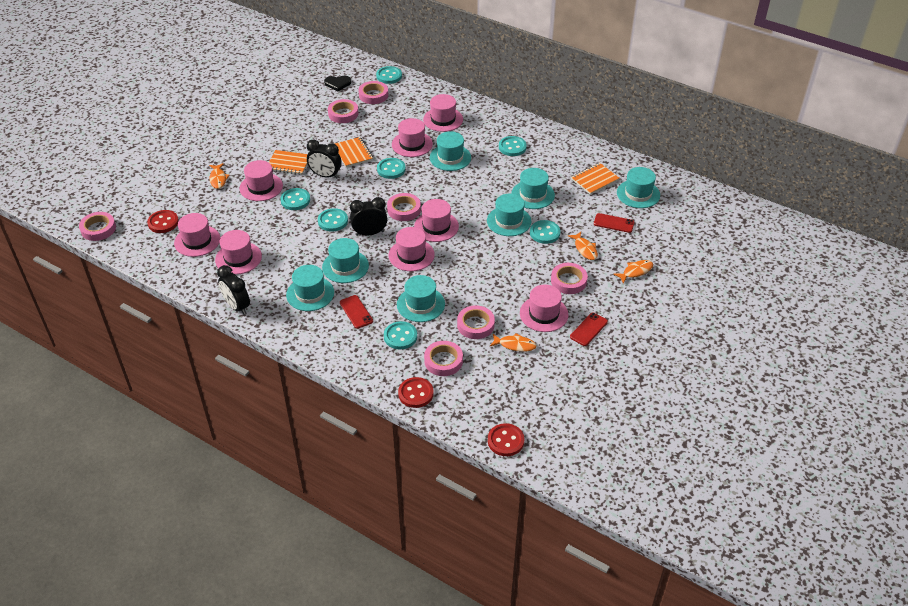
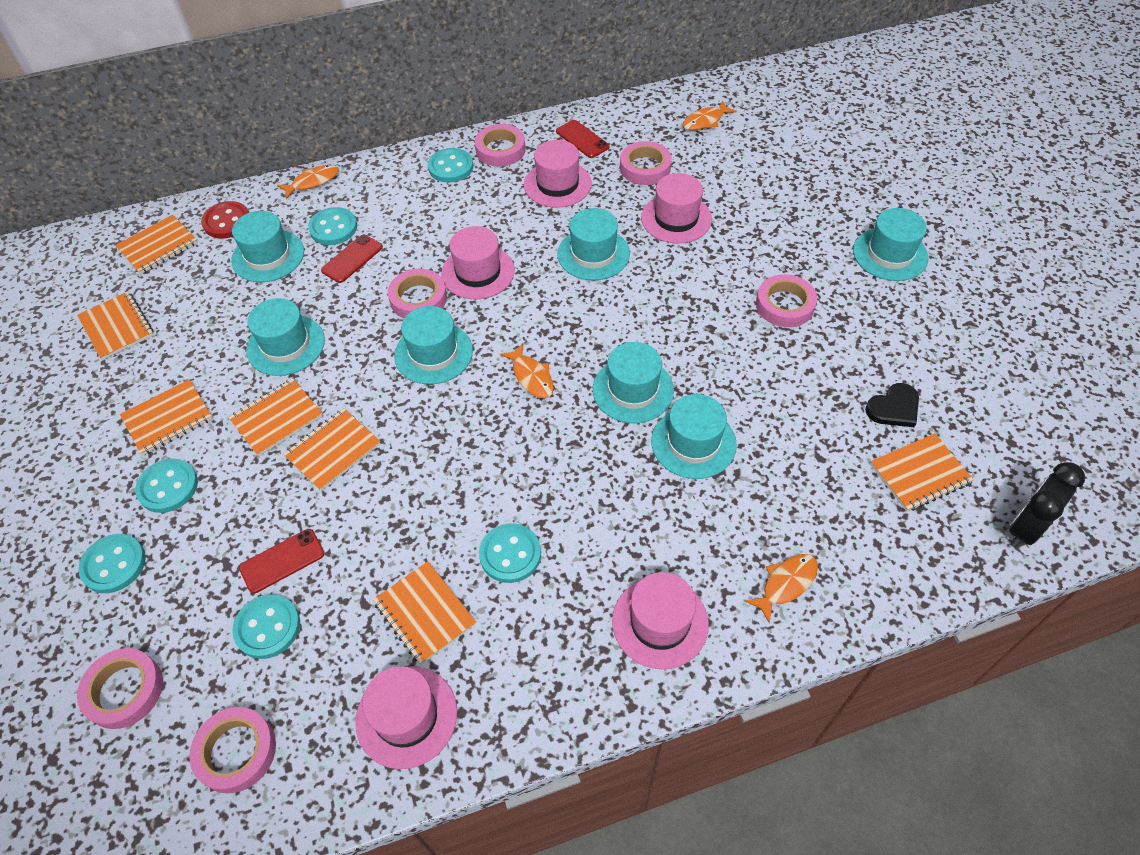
black clock: [217,265,250,315] [307,140,342,179] [350,197,387,236] = 3 -> [1009,462,1085,548] = 1
orange notebook: [269,150,307,175] [335,137,373,167] [571,163,619,195] = 3 -> [77,291,154,360] [115,215,198,274] [120,379,213,455] [228,379,323,456] [284,408,381,491] [373,561,476,665] [870,433,974,512] = 7
pink hat: [174,213,220,257] [215,230,262,275] [240,160,283,201] [388,227,435,271] [392,118,433,157] [414,199,459,242] [423,94,463,132] [520,285,569,332] = 8 -> [355,666,457,769] [441,226,515,299] [524,140,592,208] [612,572,709,669] [641,173,712,243] = 5
pink tape: [79,212,116,241] [328,99,358,123] [359,81,388,104] [387,193,421,221] [424,341,463,376] [457,305,495,339] [551,263,588,294] = 7 -> [77,648,163,729] [189,707,276,793] [388,269,447,318] [475,124,525,167] [620,141,672,185] [756,274,817,327] = 6
red button: [147,210,179,233] [398,377,434,408] [488,423,524,456] = 3 -> [201,201,249,239] = 1
turquoise button: [280,188,310,210] [318,208,348,232] [376,66,402,84] [377,158,406,179] [384,321,417,349] [499,136,527,156] [530,220,561,244] = 7 -> [78,534,146,593] [135,459,198,513] [232,594,300,659] [308,207,357,245] [428,148,473,183] [479,523,541,583] = 6

